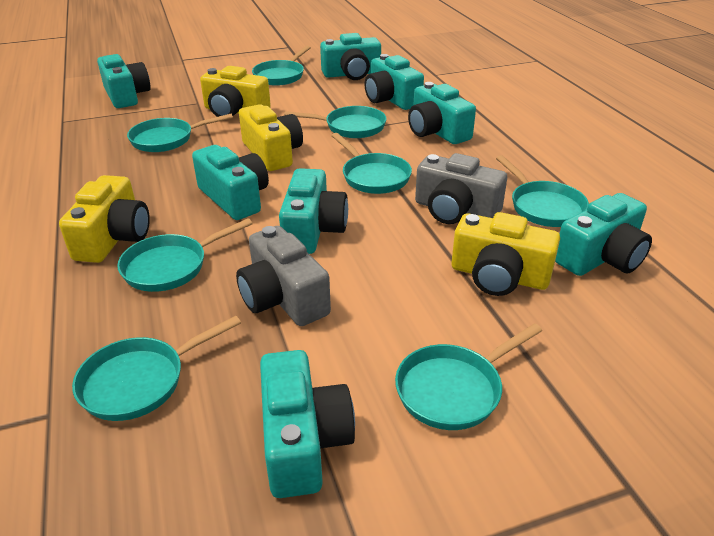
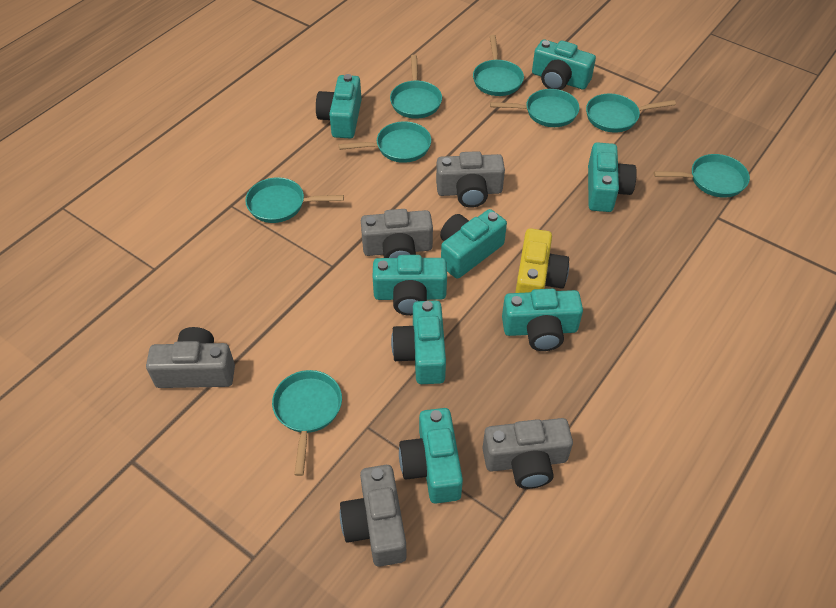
grey camera: [236,226,331,326] [415,153,507,224] = 2 -> [146,327,235,388] [340,465,407,567] [361,209,433,258] [436,151,505,208] [482,418,573,489] = 5
yellow camera: [59,175,150,263] [200,66,271,117] [239,104,303,171] [451,212,560,296] = 4 -> [515,228,569,293] = 1

